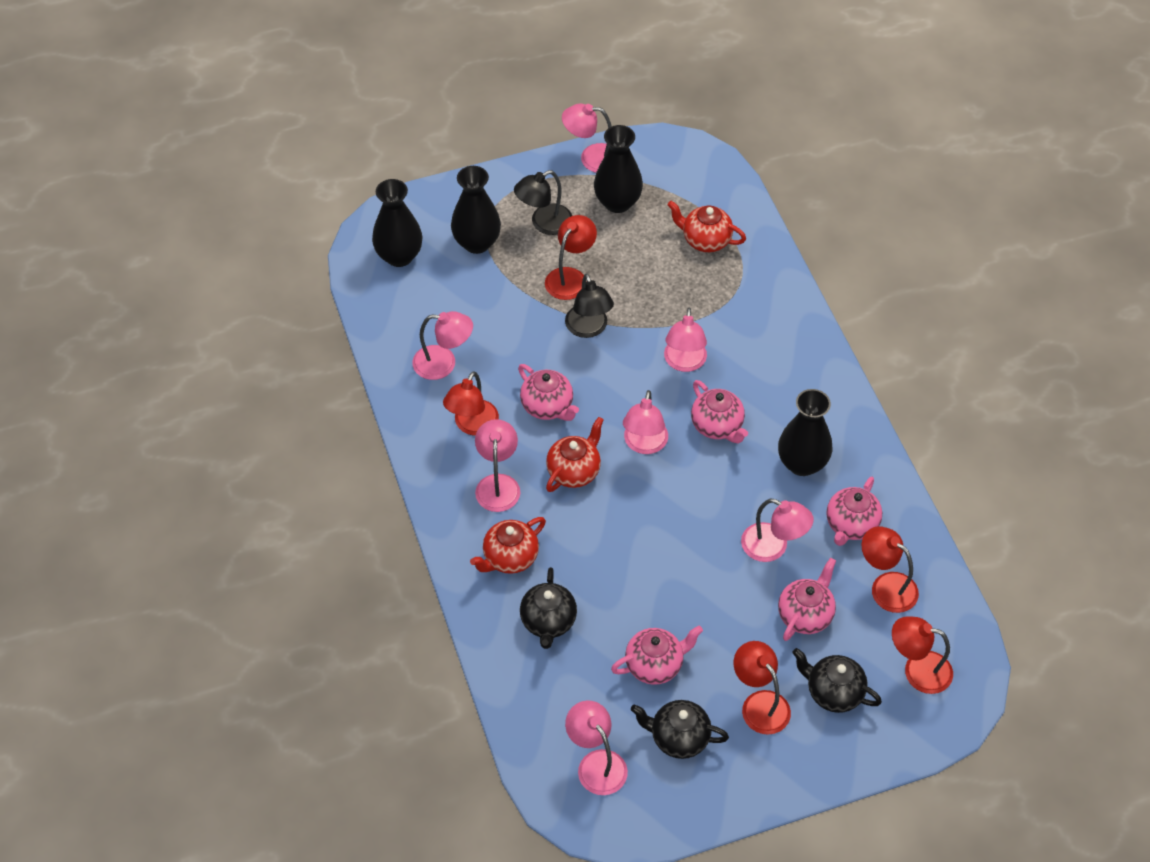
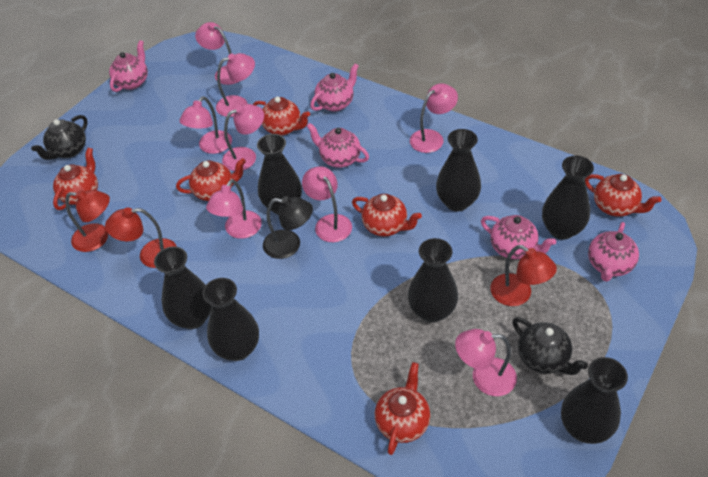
black lamp: [514,170,572,235] [565,273,614,338] = 2 -> [263,196,313,259] = 1
black teapot: [520,567,577,649] [631,700,729,759] [792,648,882,713] = 3 -> [31,115,88,160] [512,317,588,375] = 2
black vase: [372,179,422,267] [451,166,501,254] [594,125,643,213] [778,389,832,476] = 4 -> [154,246,212,329] [202,278,259,361] [257,134,302,215] [408,238,458,323] [436,129,481,212] [542,156,594,240] [561,357,628,444] = 7
pink lamp: [412,311,473,380] [475,419,520,512] [562,104,612,173] [565,701,628,795] [623,390,668,454] [664,307,707,372] [741,498,814,562] = 7 -> [179,96,232,154] [195,22,240,85] [206,179,262,239] [216,53,255,117] [222,104,264,171] [302,166,352,242] [410,83,458,153] [455,329,517,396] = 8
red lamp: [443,371,499,436] [545,215,597,300] [734,641,791,735] [862,526,919,613] [892,616,953,694] = 5 -> [65,190,110,252] [105,208,177,268] [491,245,557,306] = 3
red teapot: [470,517,546,574] [546,417,604,492] [668,201,746,252] = 3 -> [53,148,98,210] [176,158,246,201] [253,96,310,136] [352,194,422,236] [375,362,431,455] [585,174,661,217] = 6

